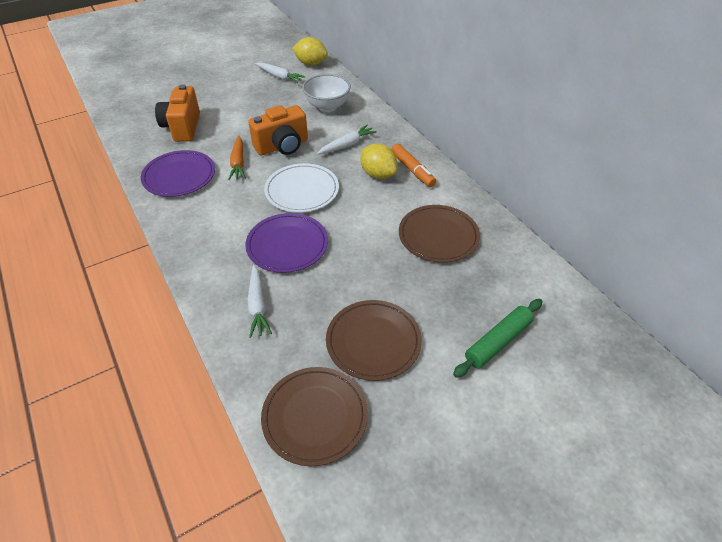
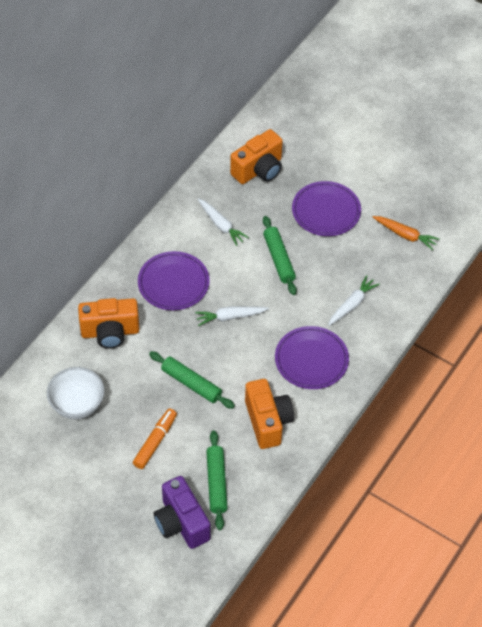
brown plate: [261,367,368,466] [326,300,422,381] [399,205,480,263] = 3 -> none = 0
green rolling pin: [453,299,542,378] = 1 -> [149,351,235,409] [206,431,227,530] [263,216,297,295] = 3
orange camera: [155,84,200,142] [248,105,308,155] = 2 -> [78,298,140,349] [230,129,283,184] [245,379,294,449] = 3
purple camera: none = 0 -> [154,476,211,549] = 1
purple plate: [141,150,215,197] [245,213,328,273] = 2 -> [138,251,210,310] [275,326,349,389] [292,181,361,236] = 3
white plate: [264,163,339,213] = 1 -> none = 0
yellow lemon: [292,37,328,66] [360,144,397,179] = 2 -> none = 0

